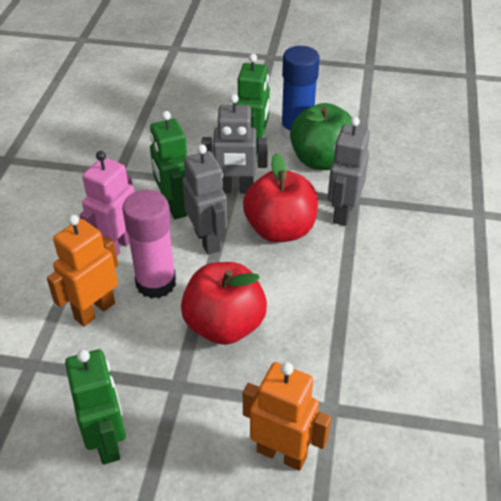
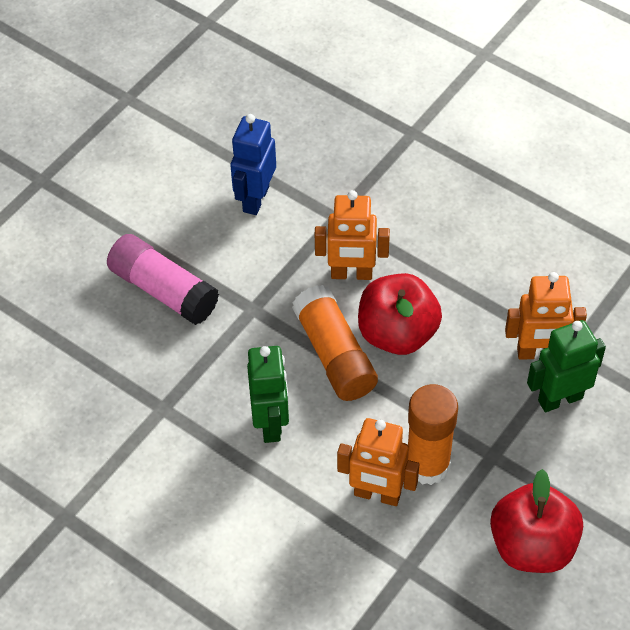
blue glue stick: [281,46,320,141] = 1 -> none = 0
blue robot: none = 0 -> [230,114,276,215] = 1
green apple: [290,103,352,170] = 1 -> none = 0
green robot: [65,349,126,465] [150,111,187,219] [236,53,270,156] = 3 -> [247,346,289,443] [527,320,606,412] = 2
grey robot: [182,144,228,255] [202,94,268,194] [328,117,370,226] = 3 -> none = 0
orange glue stick: none = 0 -> [292,285,378,401] [408,384,458,485] = 2
orange robot: [47,215,118,327] [243,362,331,471] = 2 -> [315,190,390,280] [337,418,419,506] [505,272,587,360] = 3
pink robot: [80,151,135,256] = 1 -> none = 0

